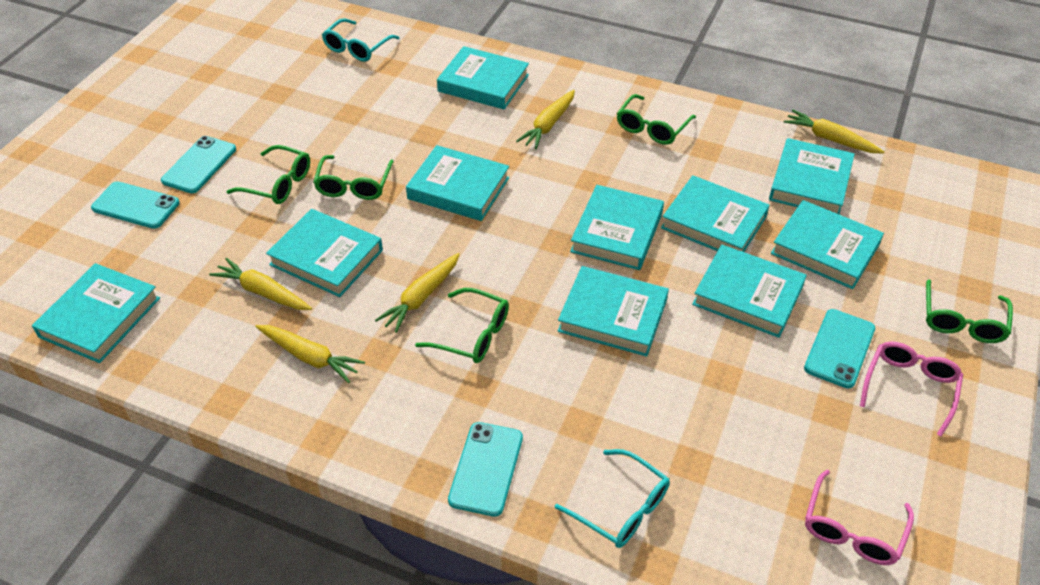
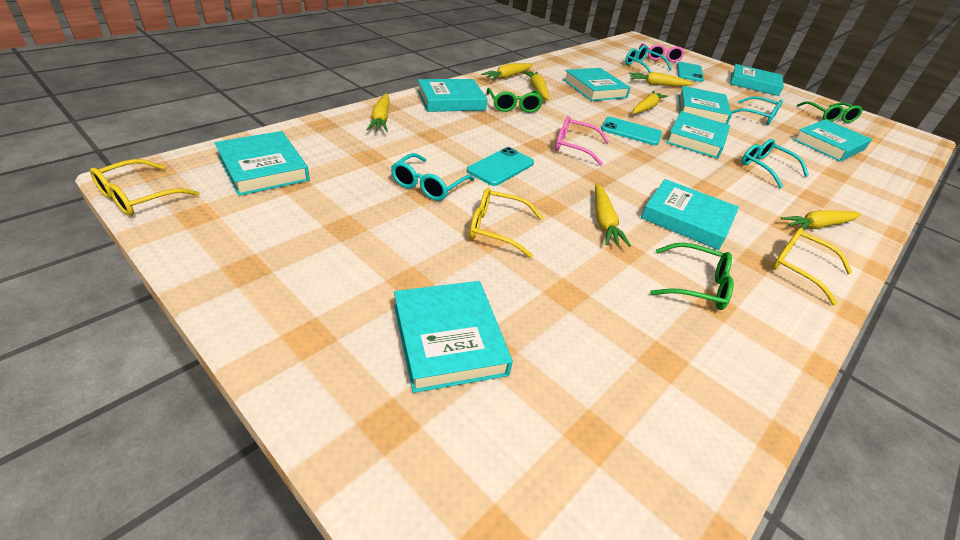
green glasses: [226,145,310,204] [313,155,394,200] [415,288,509,363] [617,94,696,145] [926,279,1013,343] = 5 -> [487,88,543,113] [650,242,734,310] [797,101,862,123] = 3
turquoise book: [32,263,160,363] [266,209,383,297] [406,145,509,221] [437,46,529,109] [558,266,669,357] [570,185,664,270] [661,175,770,252] [692,244,807,338] [769,138,855,214] [771,200,884,289] = 10 -> [214,131,310,196] [394,281,513,393] [417,79,487,112] [563,68,631,101] [641,179,739,250] [666,111,730,159] [678,86,732,124] [730,64,784,96] [794,119,872,162] = 9
turquoise glasses: [322,18,399,62] [555,449,670,548] = 2 -> [391,153,474,201] [625,45,672,73] [731,96,783,125] [742,139,809,188] = 4
turquoise phone: [91,182,180,229] [161,136,236,193] [448,422,523,517] [804,309,875,388] = 4 -> [467,147,534,186] [601,117,662,145] [677,62,704,82] = 3
yellow carrot: [209,258,312,310] [255,325,365,383] [375,253,460,333] [516,90,575,149] [784,110,884,154] = 5 -> [366,93,389,132] [481,63,533,80] [522,71,550,101] [595,184,631,247] [629,72,694,86] [633,91,668,114] [781,210,861,229] = 7
yellow glasses: none = 0 -> [90,159,200,216] [470,188,543,258] [772,228,852,305] = 3

